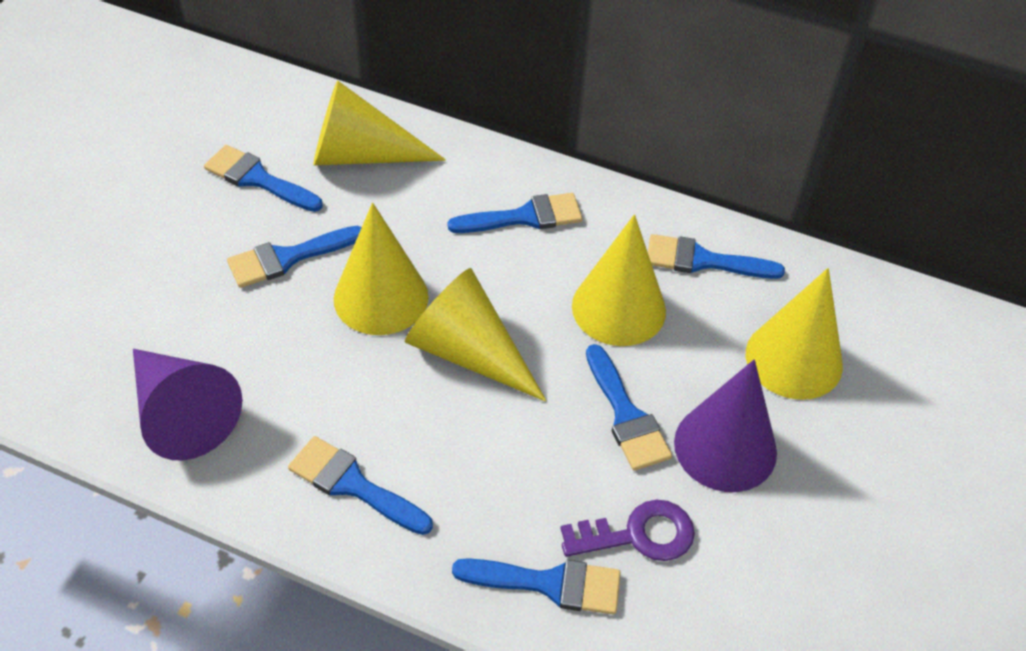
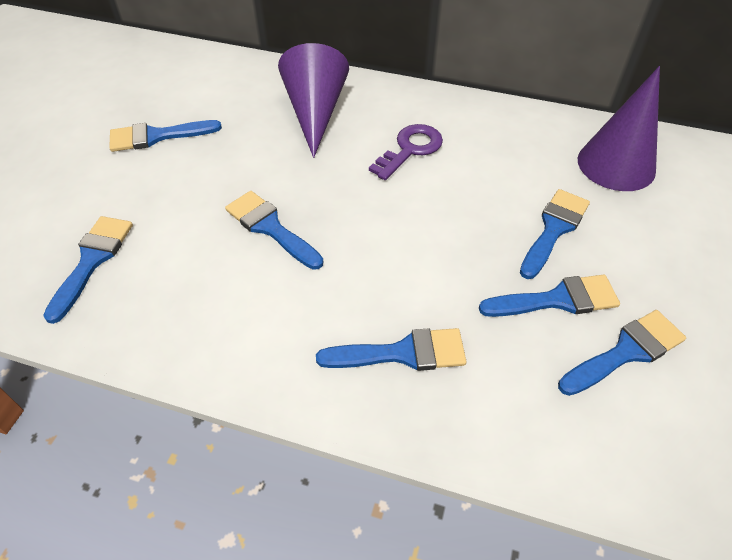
yellow cone: [313,80,446,166] [334,203,429,335] [405,268,546,402] [572,214,666,346] [746,268,843,400] = 5 -> none = 0

